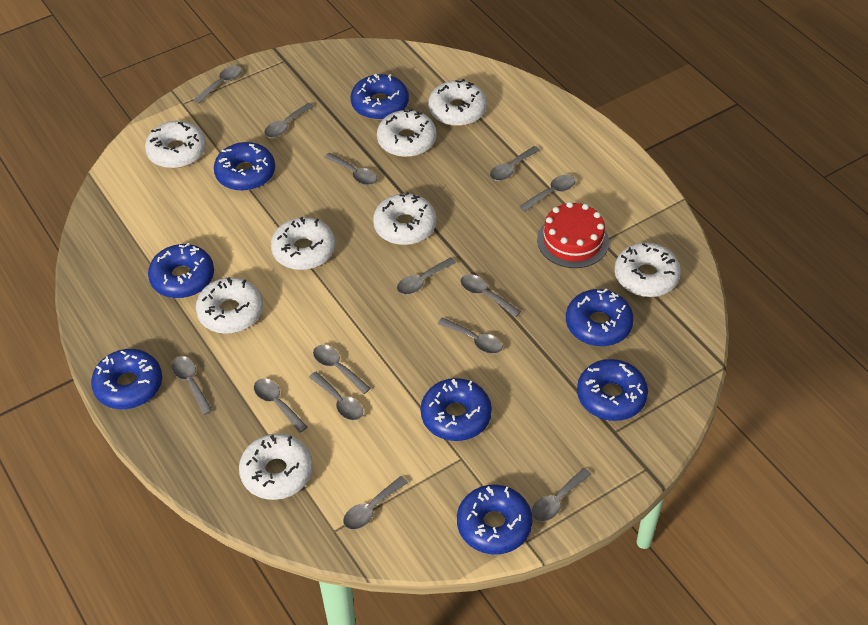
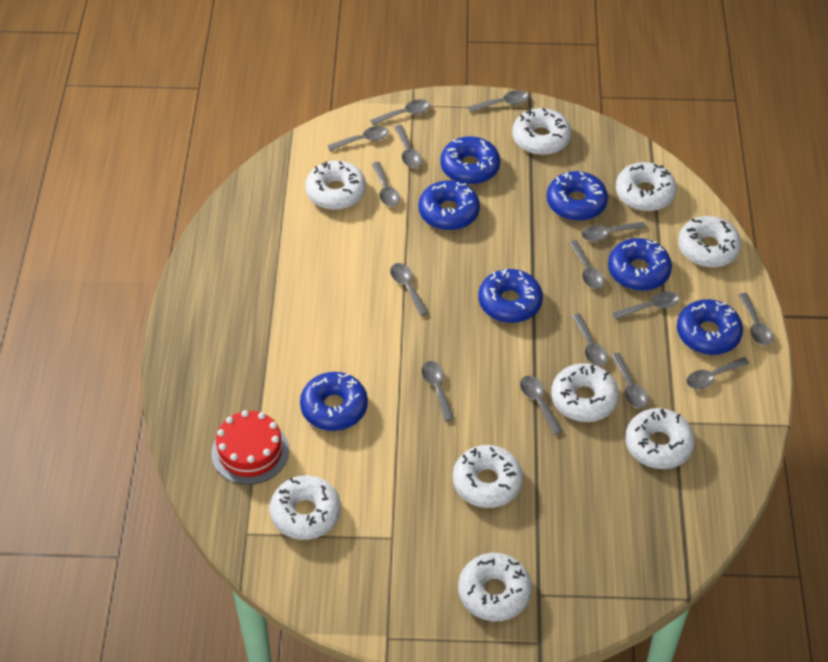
blue donut: [91,349,162,409] [148,243,214,298] [214,142,275,191] [351,74,409,120] [421,378,492,441] [457,485,533,554] [566,289,634,346] [577,359,648,421] = 8 -> [300,372,368,431] [419,180,480,230] [440,136,500,185] [478,269,543,323] [547,171,608,221] [608,238,672,291] [677,299,743,355] = 7
grey spoon: [172,356,212,415] [194,65,242,104] [254,378,307,433] [264,103,314,138] [309,372,363,420] [313,345,371,394] [324,153,377,185] [343,476,408,530] [397,257,456,295] [437,317,503,354] [461,274,521,317] [490,146,540,181] [519,175,576,212] [532,468,591,522] = 14 -> [327,126,389,151] [370,99,430,126] [372,162,400,207] [390,263,429,316] [394,125,422,168] [422,361,454,422] [468,90,529,112] [520,376,562,435] [569,240,604,289] [572,313,608,366] [582,222,646,242] [611,353,648,408] [613,291,679,320] [686,357,750,389] [739,293,773,346] = 15
white donut: [145,121,206,168] [196,277,263,334] [239,433,313,500] [271,217,335,270] [373,192,436,245] [377,108,436,157] [428,79,487,126] [614,242,681,297] = 8 -> [270,475,341,540] [305,161,366,210] [453,445,523,508] [458,553,532,621] [512,108,571,155] [551,363,619,422] [616,162,677,211] [625,408,695,469] [678,216,742,268] = 9

